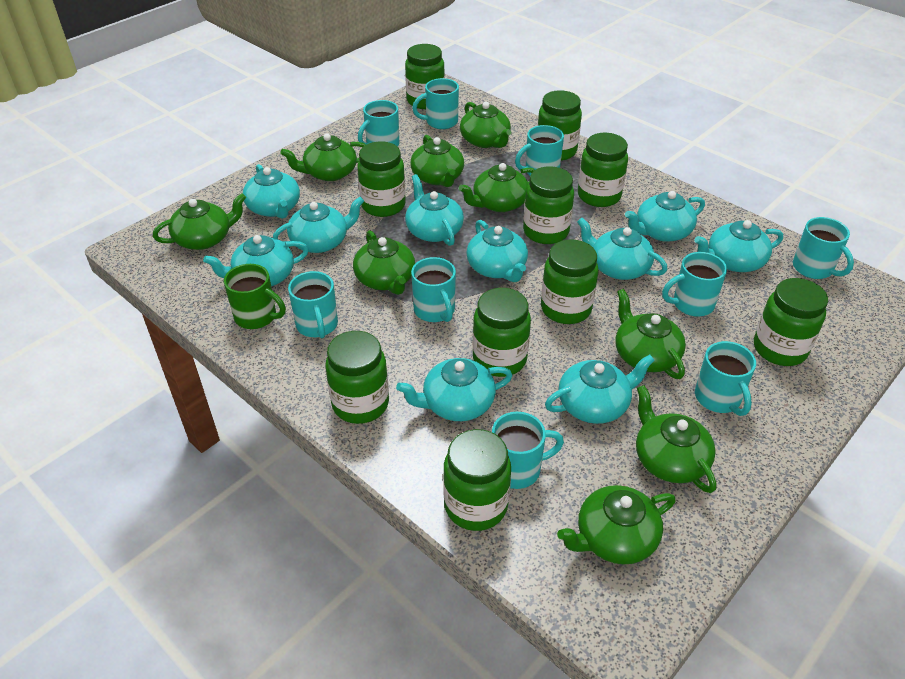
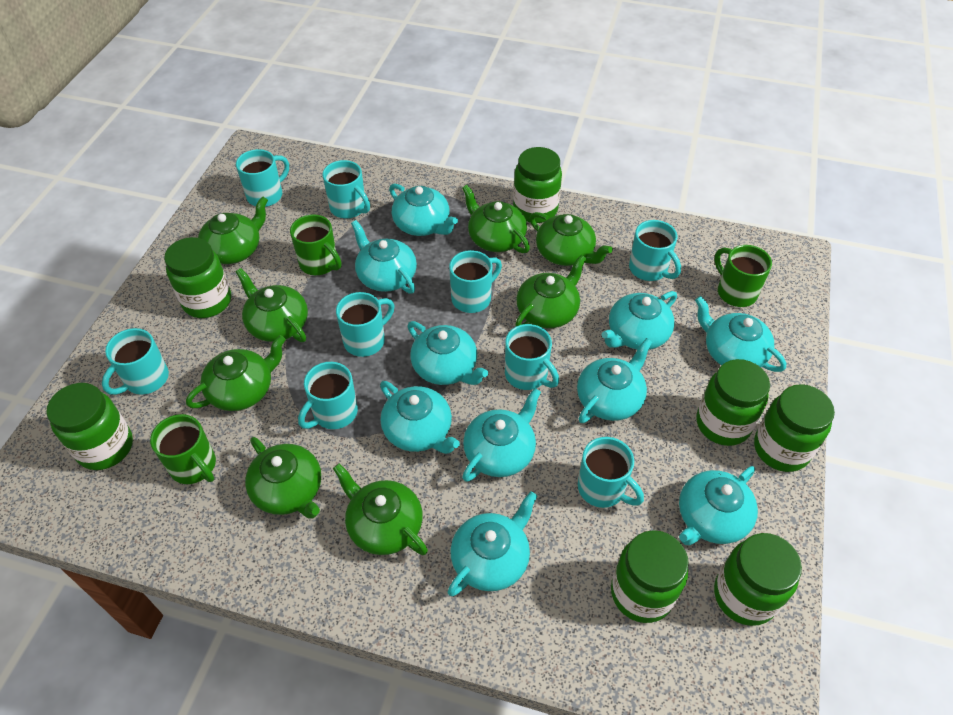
green jar: [325,331,389,424] [357,142,406,217] [405,44,445,109] [443,429,511,531] [473,288,531,377] [523,166,574,244] [538,90,582,161] [541,239,598,324] [578,133,628,207] [754,278,828,366] = 10 -> [46,383,133,470] [164,237,231,318] [513,147,562,223] [611,530,689,623] [697,359,770,446] [714,533,802,626] [754,384,835,472] = 7
green mug: [224,264,286,329] = 1 -> [150,414,216,484] [290,214,342,275] [714,245,772,307] = 3
green teapot: [153,193,246,250] [280,133,366,181] [353,230,415,295] [410,135,464,187] [459,163,535,212] [460,102,511,148] [557,485,676,565] [615,289,686,379] [636,385,716,493] = 9 -> [186,335,286,411] [198,196,268,264] [236,268,308,342] [245,437,321,519] [333,464,428,555] [462,185,530,253] [515,255,586,328] [529,212,613,266] = 8

